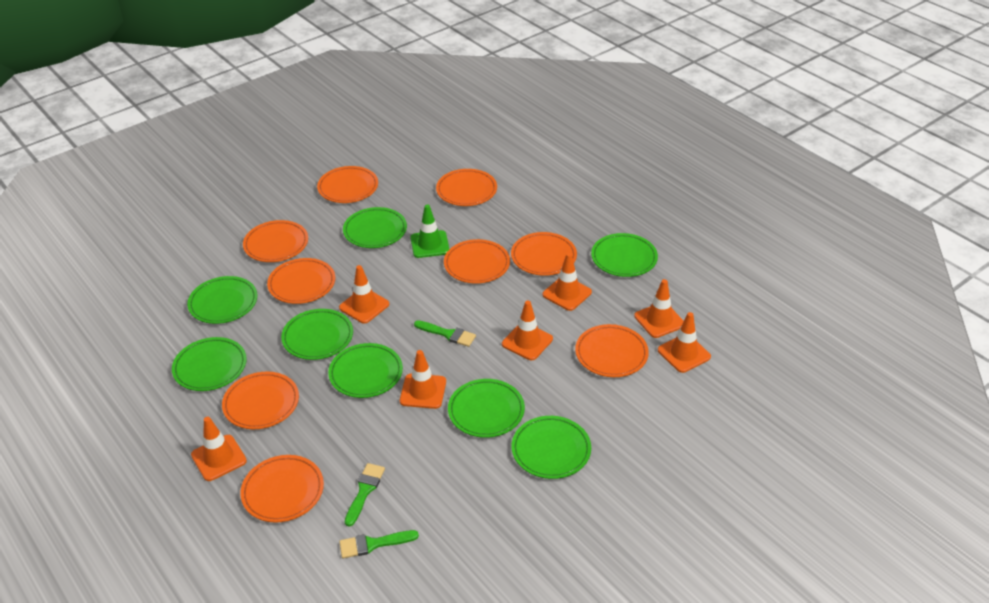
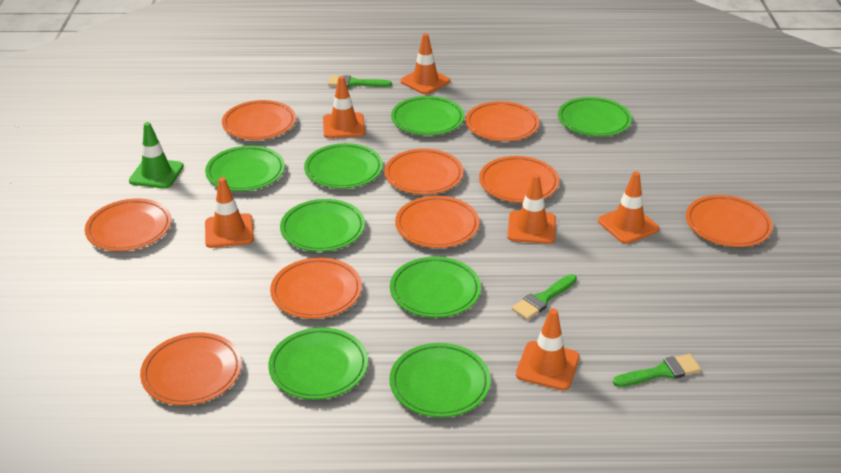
orange traffic cone: [191,417,247,481] [339,265,389,324] [400,350,446,409] [502,301,553,360] [543,253,592,311] [634,279,684,338] [658,312,711,373] = 7 -> [205,177,254,248] [323,76,365,138] [400,33,450,94] [507,174,556,244] [516,308,580,391] [598,171,659,244] = 6

